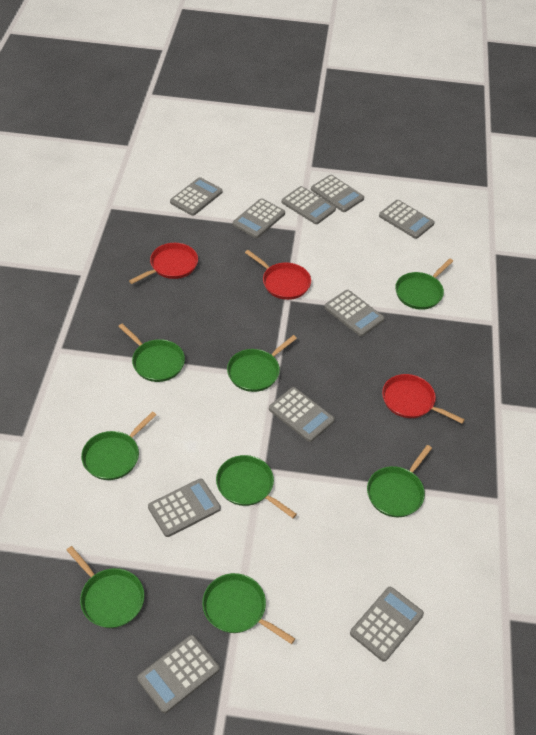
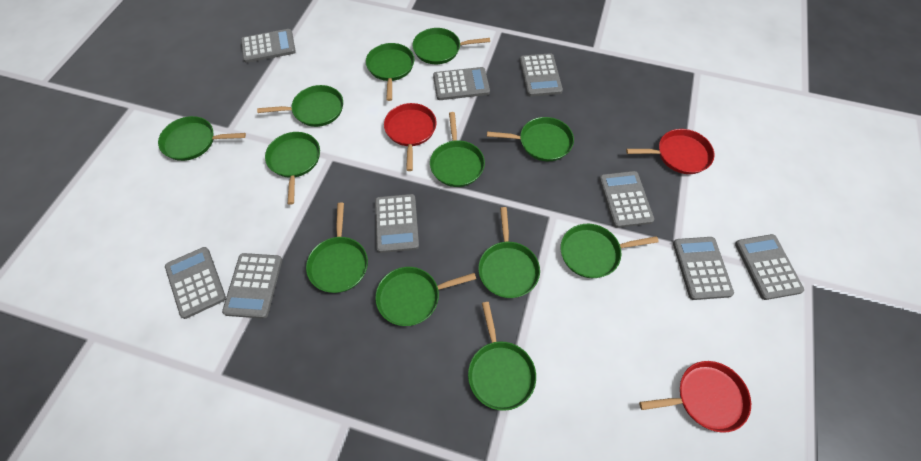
green pan: [66,546,144,628] [81,411,156,480] [118,323,185,382] [202,573,295,644] [216,455,297,518] [227,335,297,392] [367,445,432,517] [395,258,453,310] = 8 -> [158,116,246,161] [257,85,343,127] [265,132,320,205] [306,203,368,293] [366,43,415,101] [375,267,476,326] [412,28,490,64] [430,112,485,187] [468,302,536,411] [478,207,540,298] [487,117,574,161] [561,224,659,278] = 12
grey calculator: [137,635,219,713] [148,479,221,537] [170,177,223,216] [233,198,285,238] [269,387,335,442] [281,186,336,224] [311,175,364,212] [324,290,384,336] [350,587,424,662] [379,200,435,239] = 10 -> [165,247,226,319] [222,253,282,319] [241,29,296,63] [375,194,419,253] [433,67,490,100] [520,53,563,97] [599,171,654,228] [673,237,734,300] [735,234,804,300] = 9

